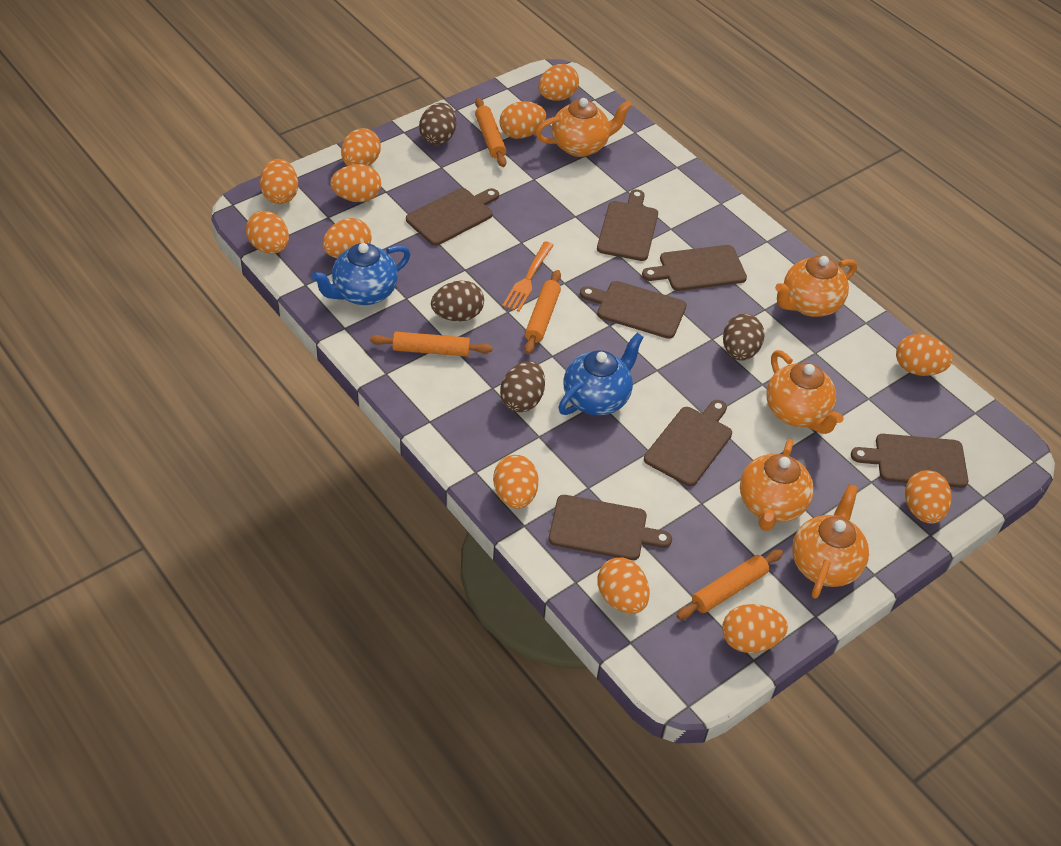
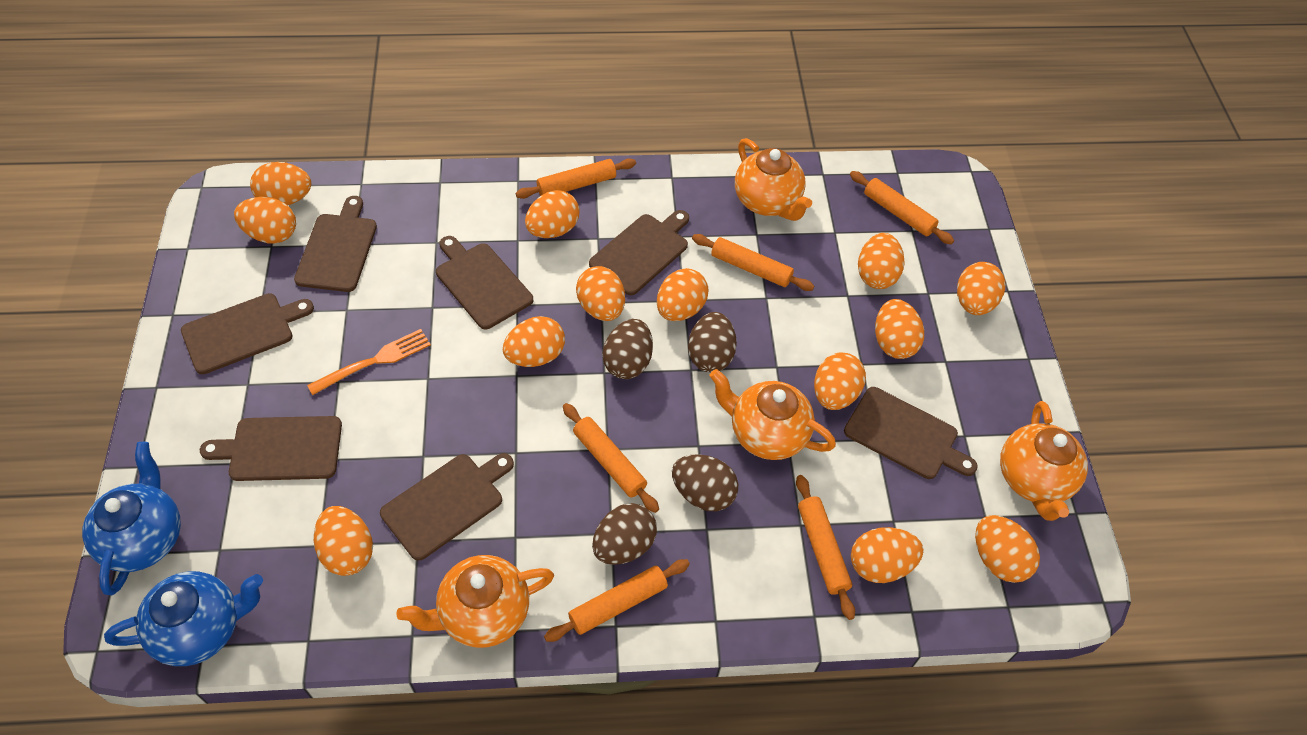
orange egg: [246,211,289,254] [260,159,298,204] [323,218,372,258] [330,164,381,202] [341,128,381,166] [493,455,539,509] [499,101,546,139] [538,64,579,101] [597,557,649,614] [722,604,788,653] [896,334,952,376] [905,470,952,524] = 12 -> [234,197,296,244] [250,162,311,205] [314,506,373,576] [503,316,565,367] [525,190,580,238] [576,266,625,321] [657,268,709,321] [814,352,866,410] [851,527,924,583] [858,233,905,289] [875,299,924,359] [957,262,1005,315] [975,515,1040,583] = 13
orange rolling pin: [370,332,493,357] [475,98,507,167] [524,270,561,354] [676,549,783,619] = 4 -> [516,158,636,199] [544,559,690,642] [563,403,659,513] [692,234,814,291] [796,475,855,620] [850,171,954,244] = 6
orange teapot: [536,98,632,157] [740,439,814,531] [766,350,844,434] [775,256,857,317] [792,484,869,599] = 5 -> [396,555,554,648] [710,369,836,460] [735,138,812,221] [1000,401,1088,521] = 4

